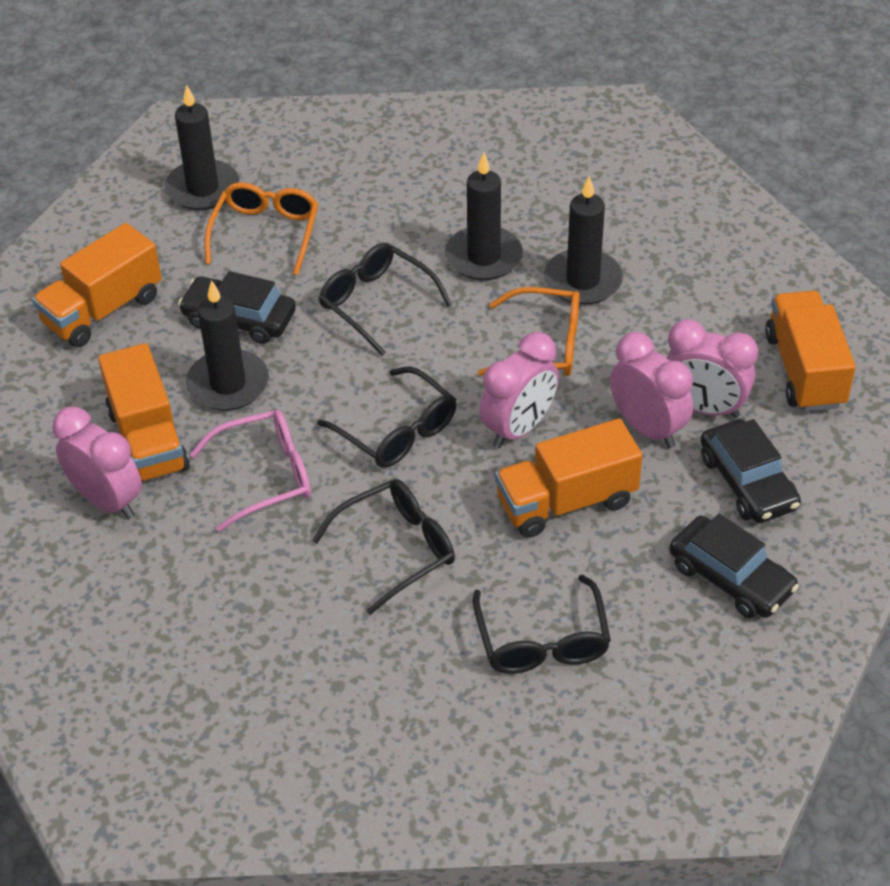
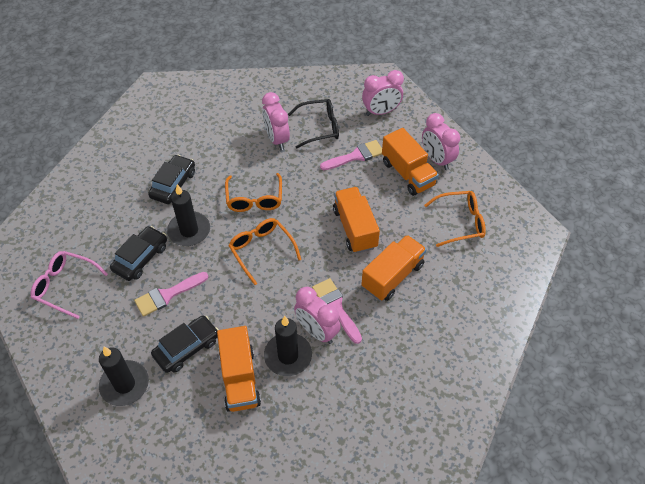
black candle: [165,84,239,210] [186,280,269,411] [445,153,523,280] [544,176,623,305] = 4 -> [99,347,149,406] [167,184,210,246] [264,316,312,376] = 3
black glasses: [312,479,455,615] [317,366,456,468] [319,243,452,356] [473,575,611,674] = 4 -> [288,99,339,149] = 1
orange glasses: [205,183,319,275] [478,287,580,376] = 2 -> [225,173,282,212] [228,218,301,285] [424,191,486,247] = 3
pink brush: none = 0 -> [134,272,208,317] [312,278,362,344] [320,140,382,170] = 3

